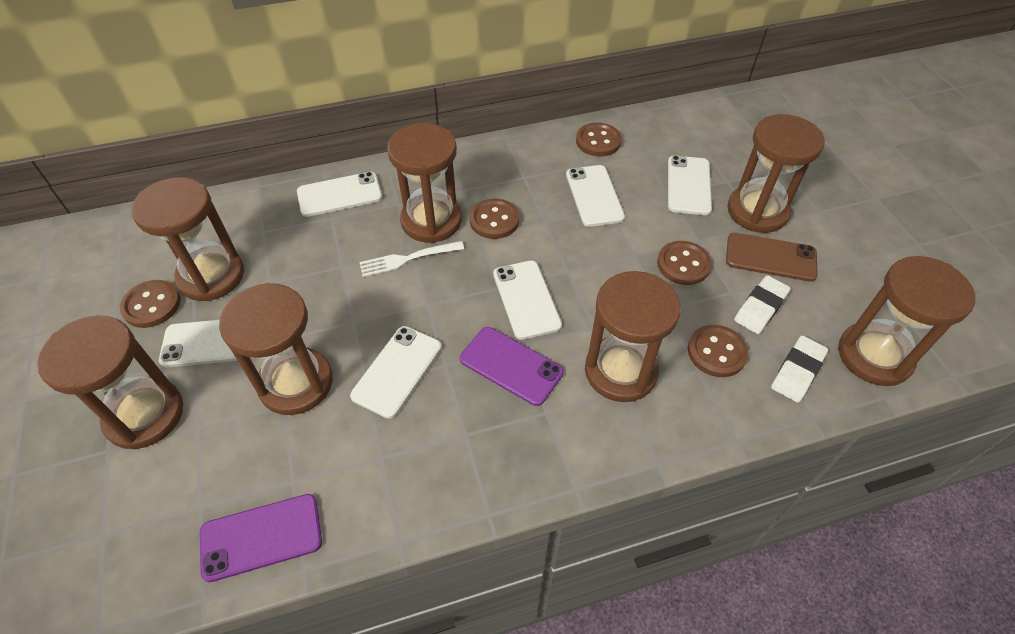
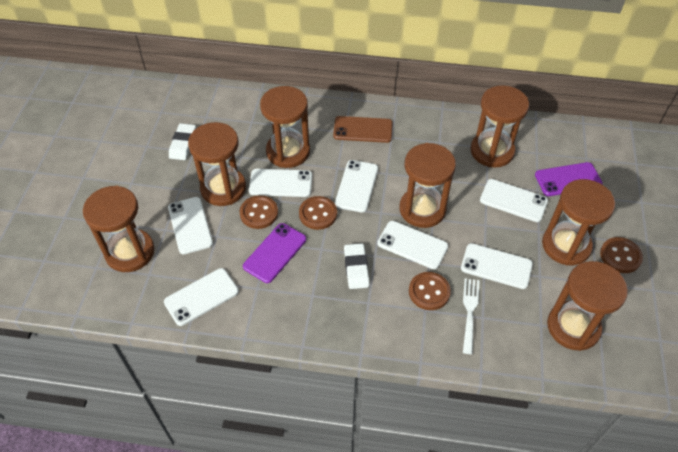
brown button: [120,280,181,328] [469,198,519,239] [576,123,622,157] [657,241,712,285] [688,325,748,377] = 5 -> [240,195,278,229] [299,196,337,230] [409,272,451,310] [600,237,643,273] = 4
white phone: [159,320,254,367] [297,172,382,217] [350,326,442,419] [493,260,562,340] [566,165,625,227] [668,155,712,215] = 6 -> [164,268,239,326] [168,197,213,255] [249,169,312,197] [335,160,378,213] [377,221,448,269] [461,243,533,289] [480,179,548,222] = 7

